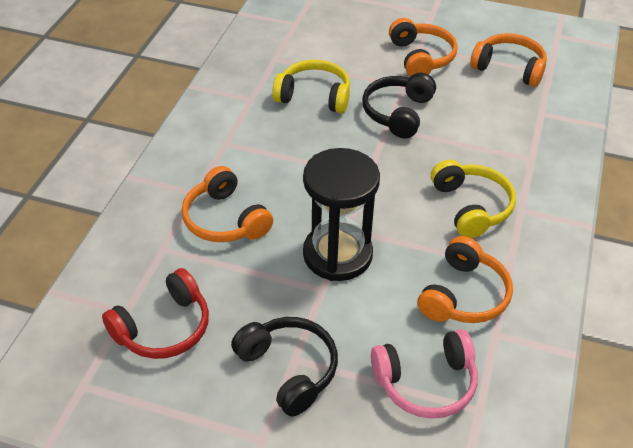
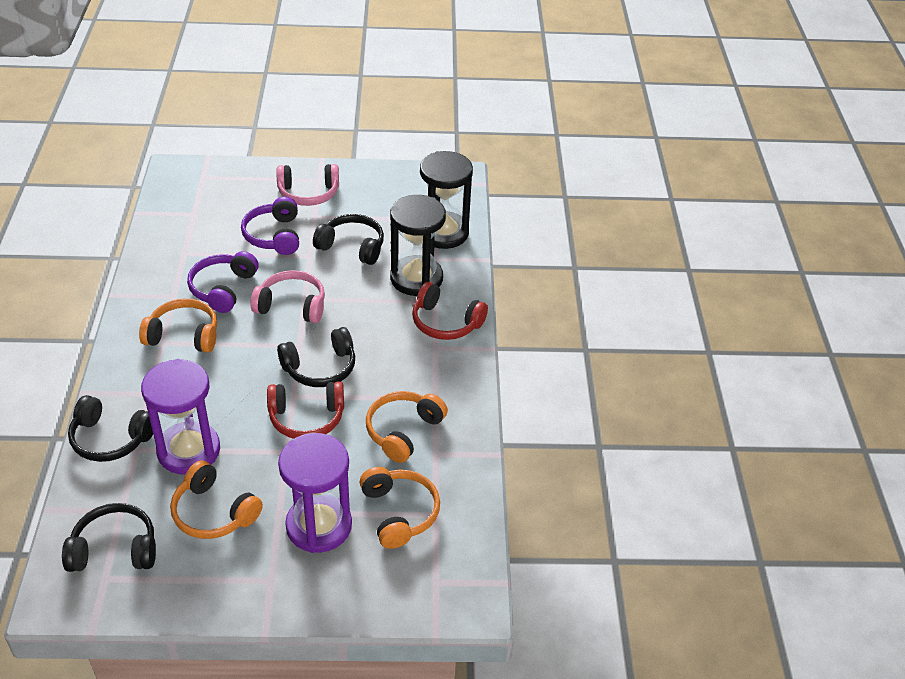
black headphones: [231,317,338,417] [362,73,436,138] = 2 -> [62,503,156,572] [68,395,153,462] [277,327,355,387] [313,214,384,265] = 4
black hourglass: [303,148,380,281] = 1 -> [390,195,446,296] [420,151,473,249] = 2
pink headphones: [371,329,478,419] = 1 -> [250,270,325,323] [276,164,339,206] = 2
purple headphones: none = 0 -> [187,251,259,313] [241,197,299,255] = 2
purple hourglass: none = 0 -> [141,359,220,475] [278,433,352,553] = 2
red headphones: [102,268,209,359] = 1 -> [267,382,344,439] [412,282,488,340] = 2
yellow headphones: [272,60,350,113] [431,160,516,238] = 2 -> none = 0

